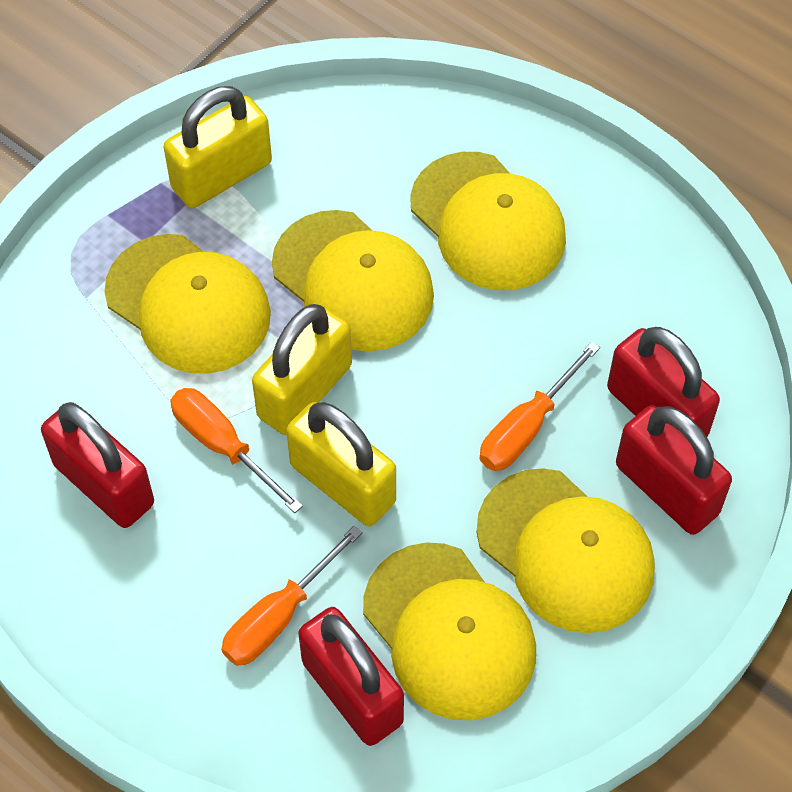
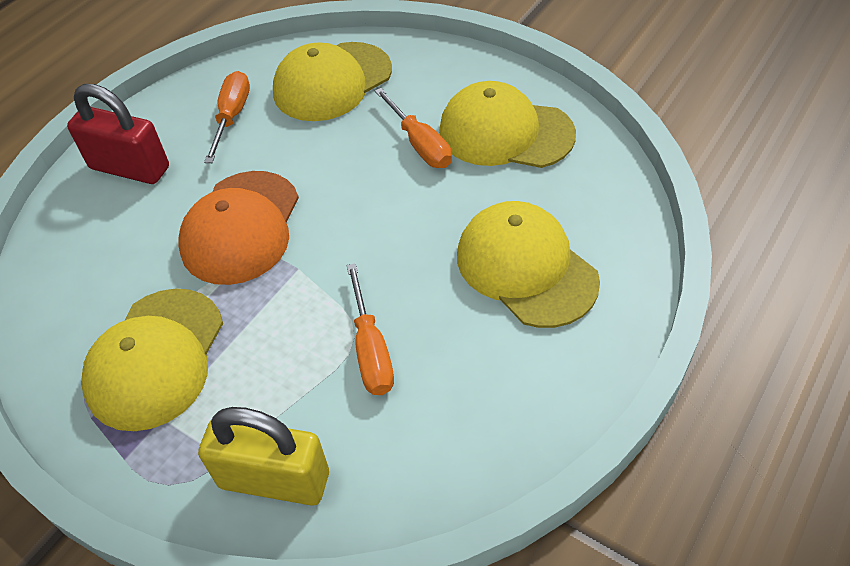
orange cap: none = 0 -> [178,171,299,285] = 1
red padlock: [41,402,154,528] [298,607,404,746] [607,327,720,437] [616,405,732,535] = 4 -> [67,84,169,184] = 1
yellow cap: [104,234,271,374] [272,210,434,351] [363,542,536,721] [410,152,566,290] [477,468,655,633] = 5 -> [81,289,223,431] [273,42,392,121] [439,81,576,168] [457,201,600,328] = 4
yellow padlock: [164,86,272,208] [252,304,352,435] [286,402,396,526] = 3 -> [198,407,329,506] = 1

